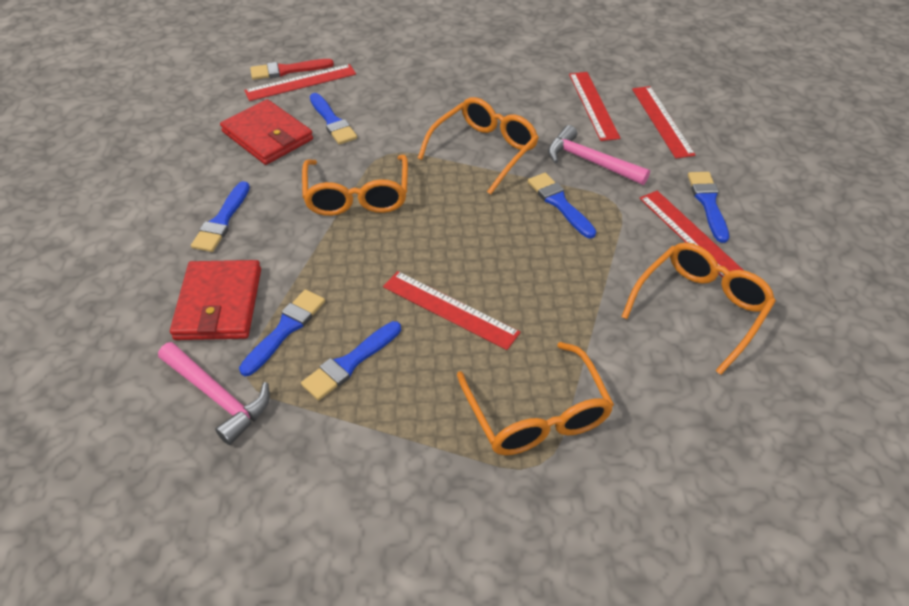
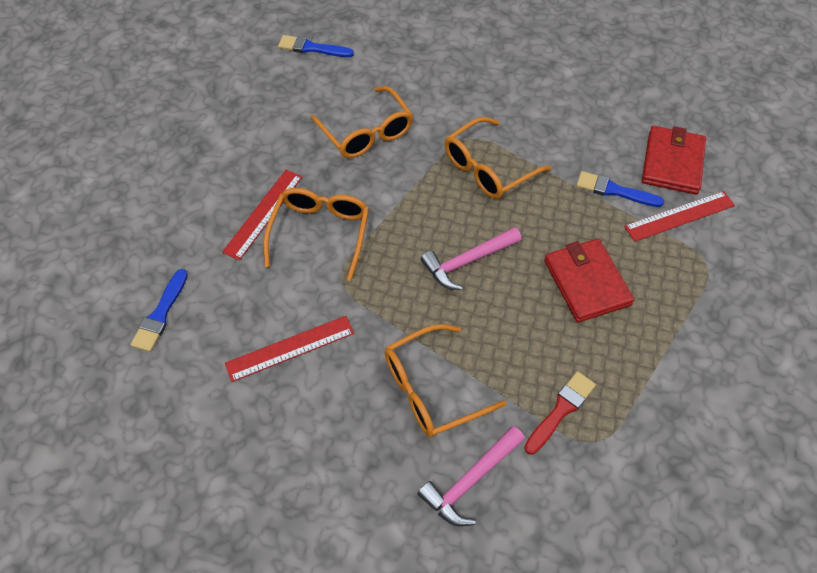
blue brush: [191,181,250,252] [239,289,325,376] [301,321,401,400] [310,93,357,145] [528,173,596,238] [688,172,729,243] = 6 -> [130,269,188,352] [278,35,354,57] [576,171,664,207] = 3
red ruler: [244,64,356,101] [383,271,520,350] [569,72,621,141] [632,86,695,159] [639,191,743,278] = 5 -> [222,170,302,260] [225,316,354,382] [624,191,735,242] = 3

